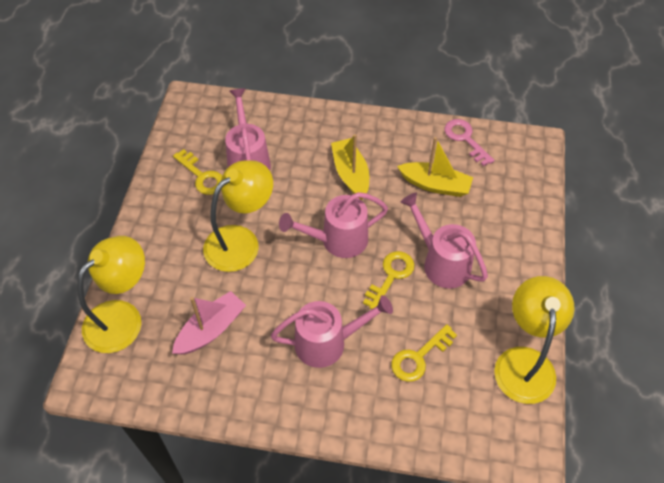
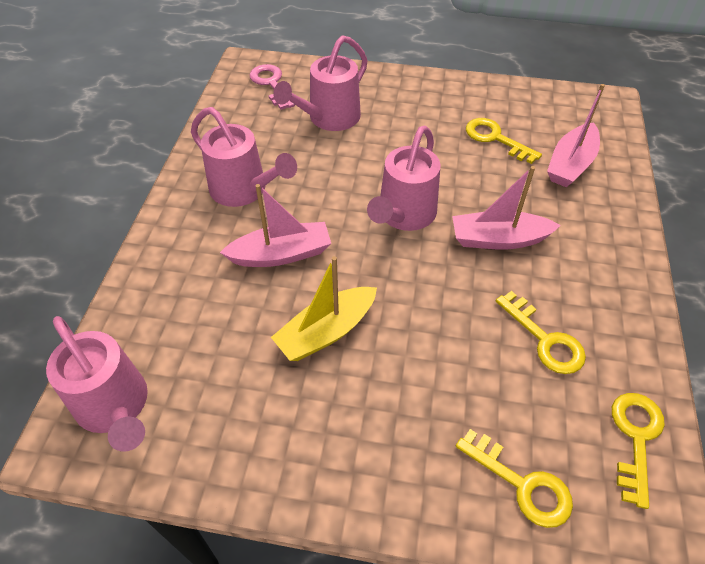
pink boat: [172,291,246,355] = 1 -> [220,184,331,267] [452,166,561,250] [547,84,605,187] = 3
yellow boat: [331,134,369,200] [397,137,473,197] = 2 -> [271,256,377,361] = 1
yellow key: [173,149,222,195] [363,251,414,309] [391,324,457,382] = 3 -> [456,429,573,528] [466,118,542,164] [496,291,586,374] [612,393,665,509] = 4
yellow lamp: [77,236,145,353] [203,160,273,272] [494,276,575,404] = 3 -> none = 0

